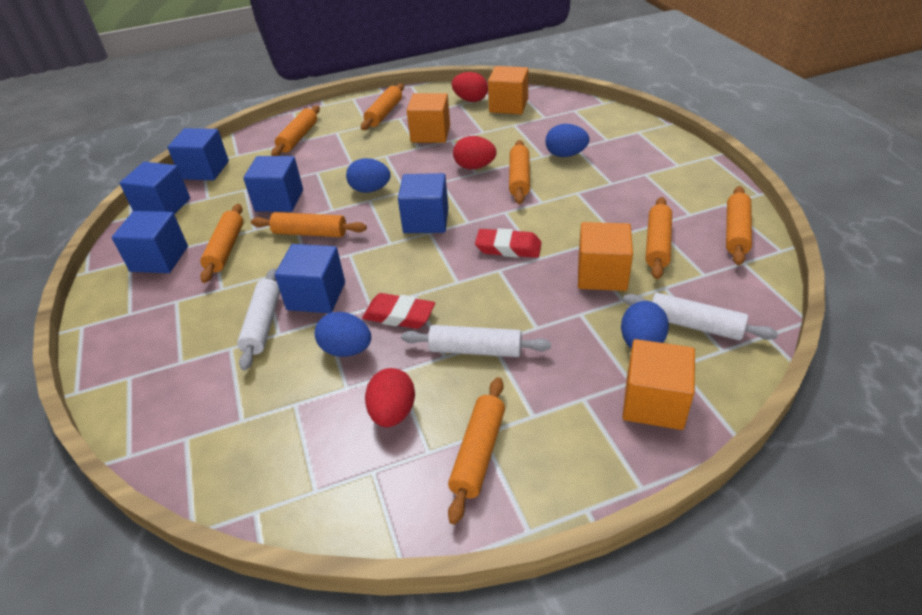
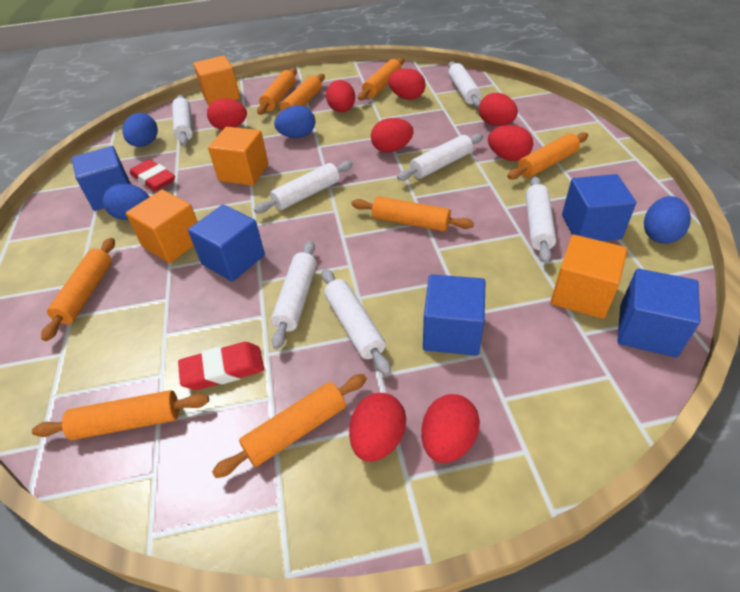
blue cube: [112,211,188,273] [120,162,190,215] [167,128,229,180] [243,156,303,212] [275,244,345,313] [398,173,448,233] = 6 -> [72,146,130,211] [188,205,265,282] [423,274,486,356] [562,174,636,241] [617,269,700,357] = 5
red egg: [365,368,415,427] [452,72,488,102] [453,136,496,169] = 3 -> [207,98,247,130] [326,80,355,112] [349,393,406,462] [371,118,414,153] [388,69,426,100] [421,394,480,463] [479,93,518,126] [488,125,533,161] = 8
white rolling pin: [237,268,280,371] [401,325,551,357] [623,293,778,340] = 3 -> [172,95,193,145] [254,161,353,213] [271,241,317,349] [322,269,391,375] [397,133,483,181] [448,61,481,108] [526,176,556,263] = 7

